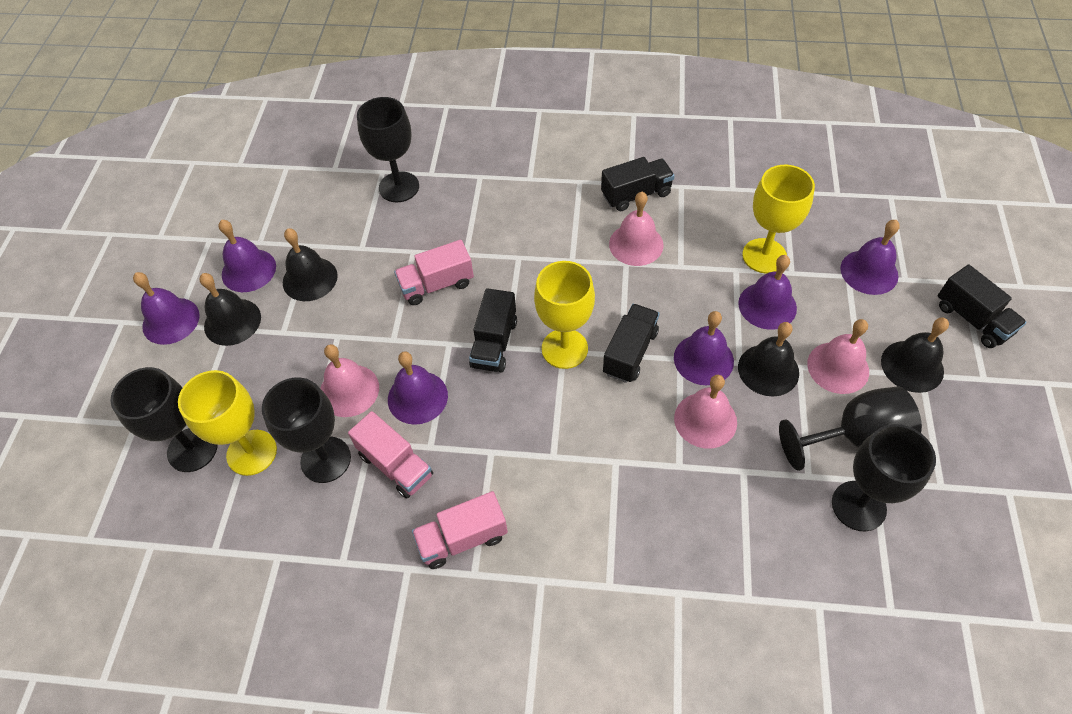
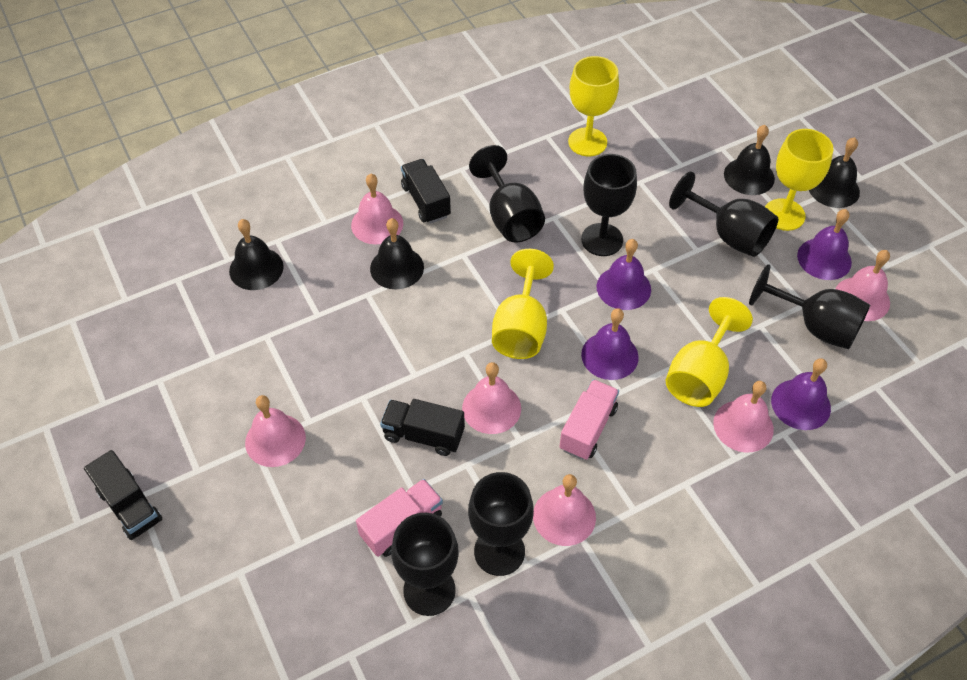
black goblet: [110,367,218,472] [262,377,351,483] [357,97,419,203] [779,386,922,471] [832,424,936,532] = 5 -> [391,513,459,616] [468,472,534,576] [469,145,545,242] [581,154,637,256] [669,172,778,257] [749,264,870,349] = 6
black truck: [469,288,517,372] [601,157,675,211] [603,304,660,383] [938,264,1027,348] = 4 -> [84,450,162,540] [380,399,465,456] [401,159,451,224] = 3
pink bell: [320,344,379,417] [609,192,664,266] [674,375,737,448] [807,319,869,394] = 4 -> [245,395,306,467] [351,174,403,244] [462,362,521,434] [533,474,596,546] [713,381,774,453] [835,250,890,321] = 6
pink truck: [348,411,433,499] [394,240,474,305] [412,491,508,569] = 3 -> [356,479,443,557] [559,379,619,460] = 2
purple bell: [133,272,200,345] [219,220,276,292] [388,351,448,425] [674,311,734,385] [738,255,797,330] [840,220,900,295] = 6 -> [581,308,639,380] [597,239,651,310] [771,358,831,430] [797,209,852,280] = 4
yellow goblet: [178,370,277,476] [534,261,595,369] [742,165,815,273] = 3 -> [492,249,554,359] [568,56,619,156] [666,297,753,407] [765,129,833,231] = 4

